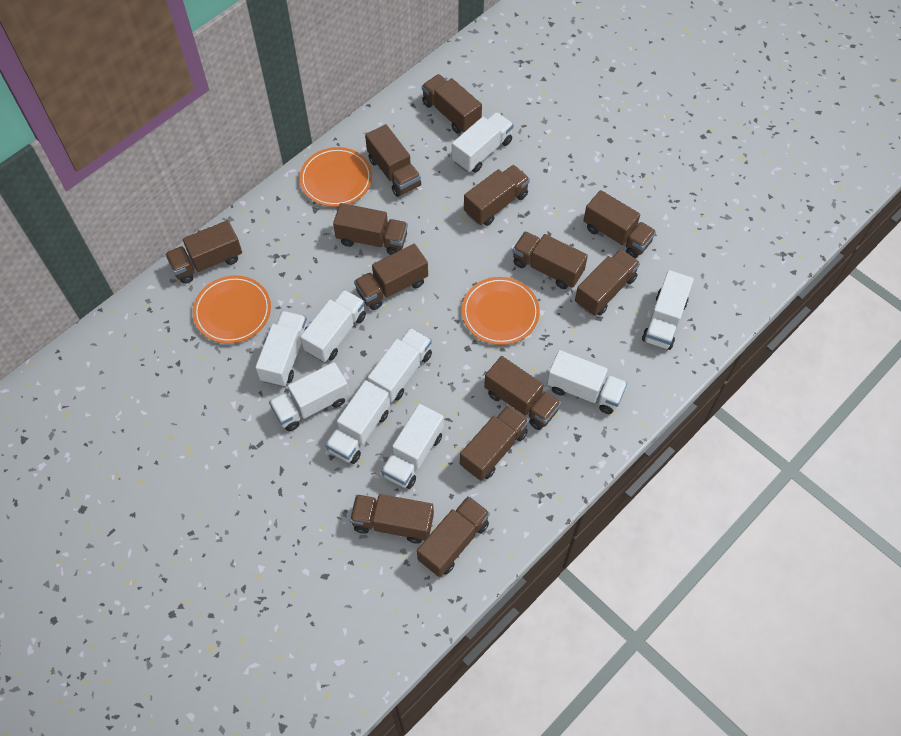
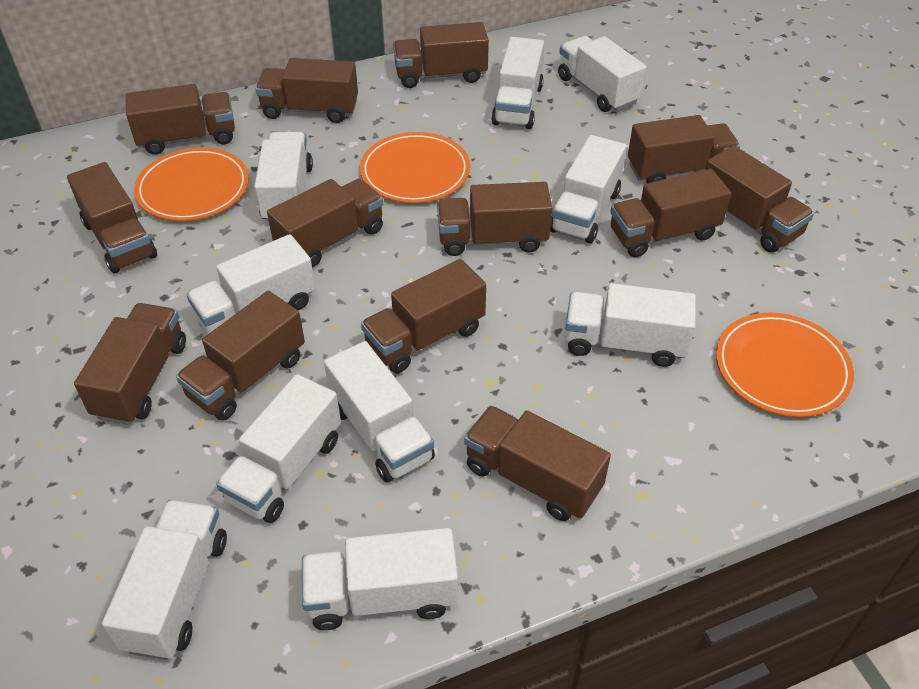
white truck: [255,311,307,387] [269,362,349,431] [300,290,366,362] [325,380,390,464] [368,328,432,402] [381,404,444,489] [452,112,514,173] [547,350,627,414] [642,270,694,350] = 9 -> [102,500,227,660] [187,234,315,334] [216,374,341,523] [254,132,313,223] [302,528,458,630] [324,341,435,483] [491,37,544,129] [550,135,627,243] [558,36,647,112] [565,283,696,367] = 10

